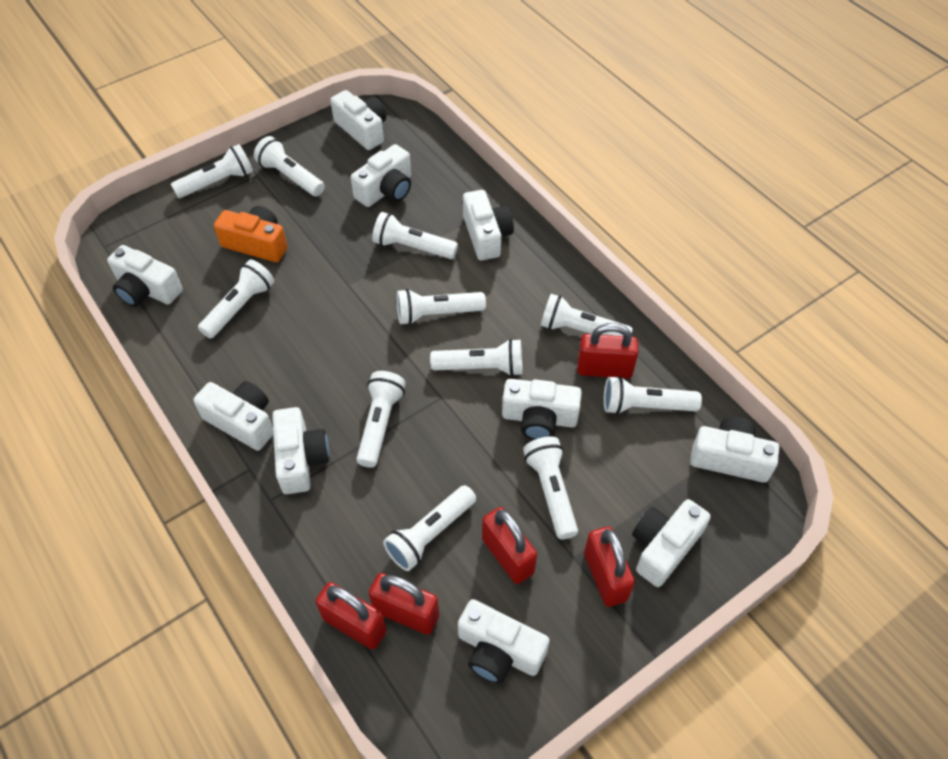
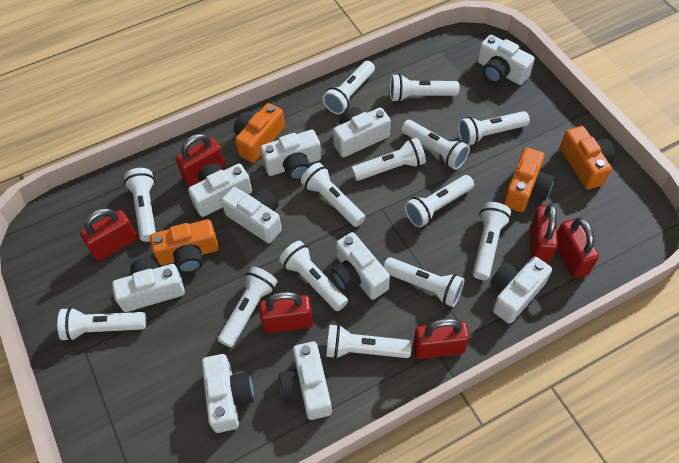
orange camera: [214,206,288,262] = 1 -> [150,219,219,273] [234,103,285,163] [504,147,554,212] [560,126,615,190] = 4
red padlock: [316,582,387,649] [369,573,439,635] [482,507,537,584] [577,323,639,378] [584,527,635,607] = 5 -> [80,208,138,261] [176,134,226,187] [259,292,313,334] [413,318,470,359] [530,204,558,264] [557,218,599,279] = 6
white flashlight: [171,144,253,198] [198,260,274,339] [254,136,325,196] [356,371,406,468] [372,212,458,259] [383,485,476,571] [397,289,486,325] [430,339,522,376] [523,436,578,540] [541,294,633,336] [604,376,702,415] = 11 -> [57,307,146,341] [124,168,156,242] [218,267,278,348] [279,241,348,311] [301,163,365,227] [323,61,375,114] [326,324,412,359] [352,137,426,181] [383,257,464,307] [390,74,459,102] [401,120,470,170] [404,175,474,228] [458,111,530,146] [473,202,511,280] = 14

